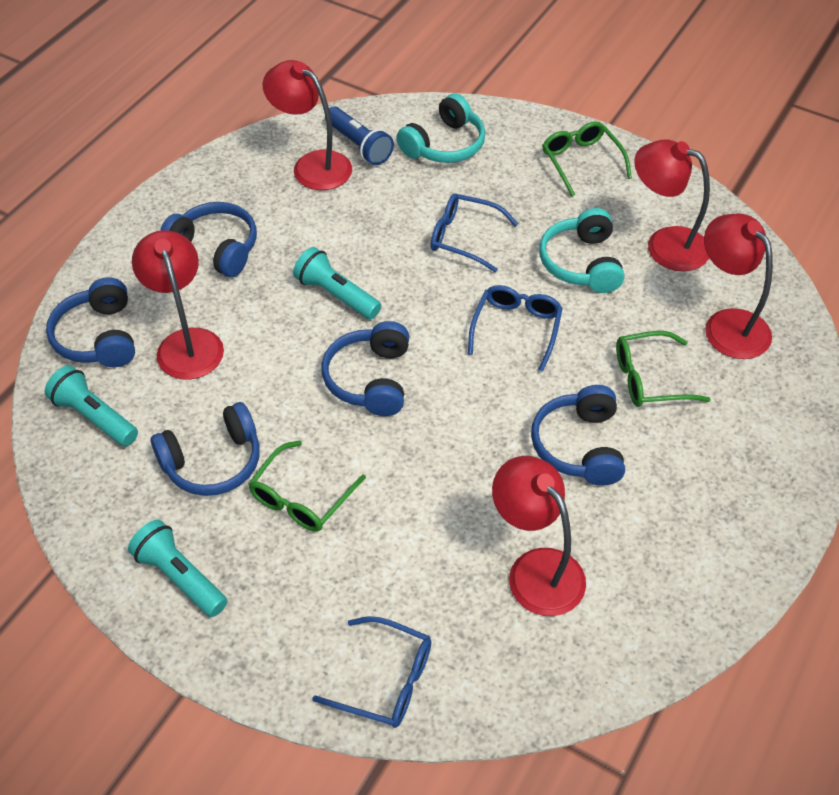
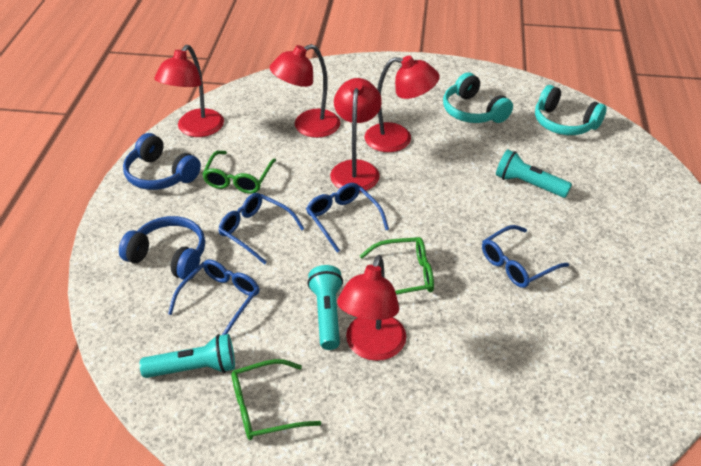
blue flashlight: [325,107,394,165] = 1 -> none = 0
blue glasses: [312,616,432,728] [431,193,518,272] [468,285,563,372] = 3 -> [168,259,260,335] [218,193,305,264] [306,183,389,253] [482,225,569,288] = 4
blue headphones: [46,277,135,367] [151,402,260,496] [160,202,257,277] [321,321,409,416] [531,385,625,486] = 5 -> [119,216,205,280] [123,133,201,190] = 2

